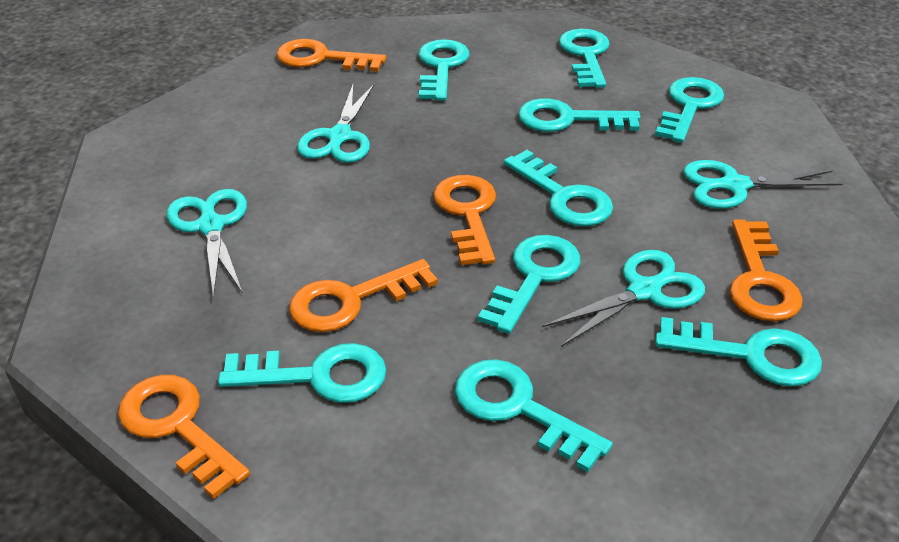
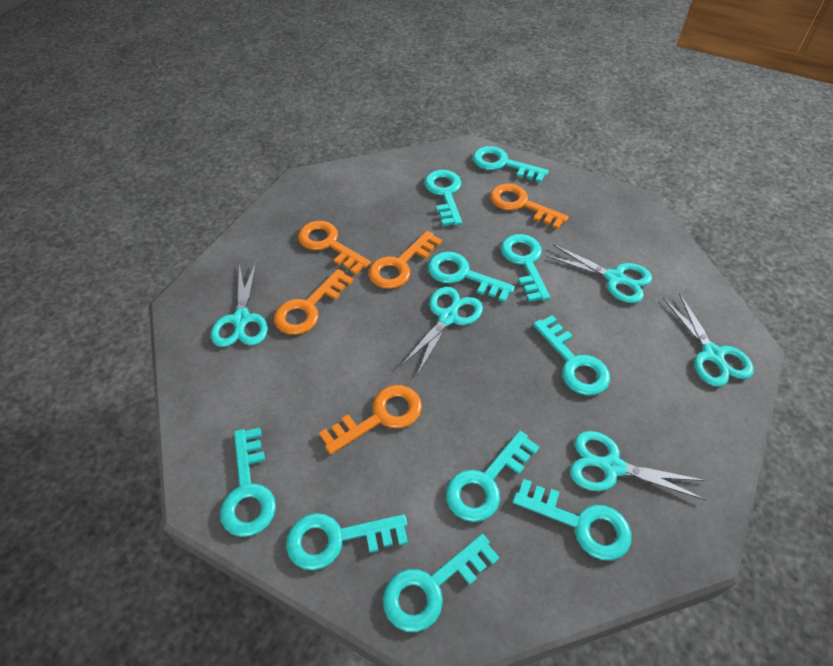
turquoise key: [218,343,386,403] [418,39,469,101] [455,359,613,472] [478,235,581,334] [504,150,613,226] [518,98,641,132] [559,29,610,88] [655,77,724,143] [655,317,822,386] = 9 -> [220,428,276,537] [286,513,408,570] [383,534,499,632] [424,170,462,226] [428,252,515,302] [446,431,540,522] [472,146,549,183] [501,234,550,302] [512,479,632,561] [533,315,610,395] = 10
turquoise scissors: [167,189,247,298] [297,83,375,163] [542,250,705,347] [683,160,843,209] = 4 -> [211,263,268,347] [401,287,483,375] [546,244,652,303] [570,431,706,500] [663,293,754,387] = 5

